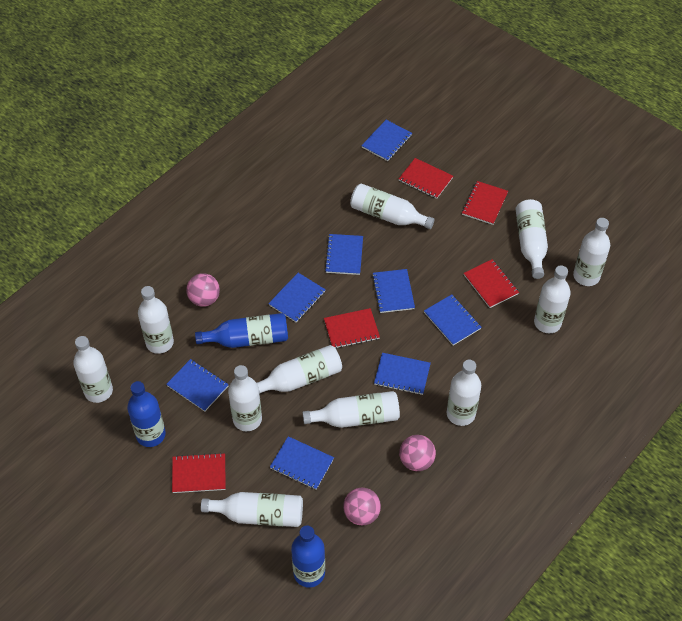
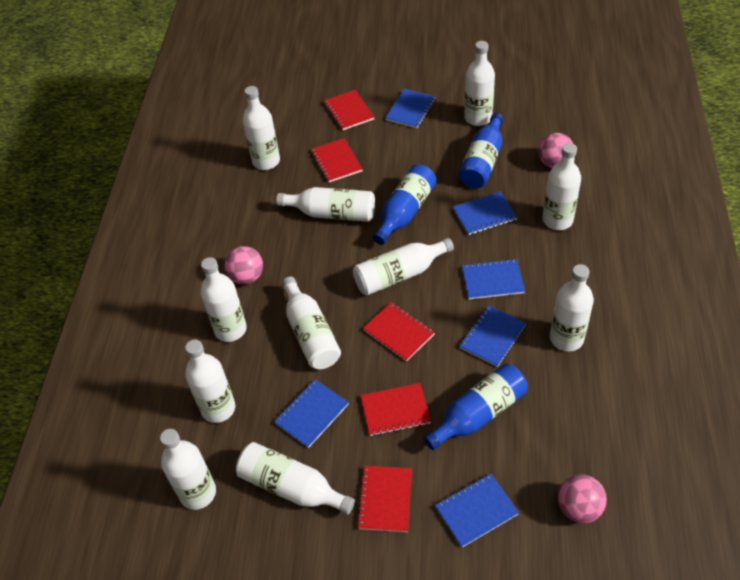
blue notebook: [166,359,229,412] [268,273,326,322] [270,436,334,490] [325,234,363,275] [361,120,412,161] [372,269,415,313] [374,353,431,395] [424,294,482,345] = 8 -> [274,379,349,448] [385,89,436,128] [435,473,519,547] [453,191,518,235] [459,305,526,367] [462,258,525,299] = 6

